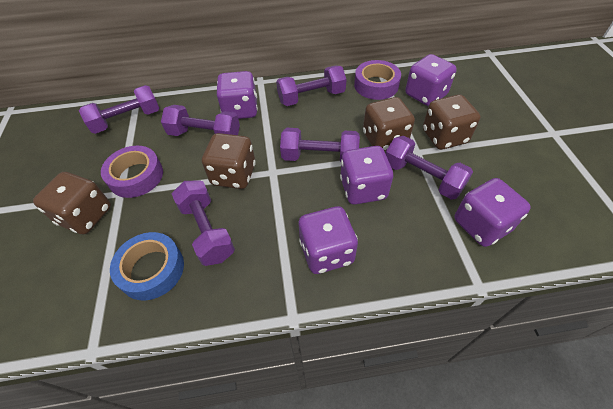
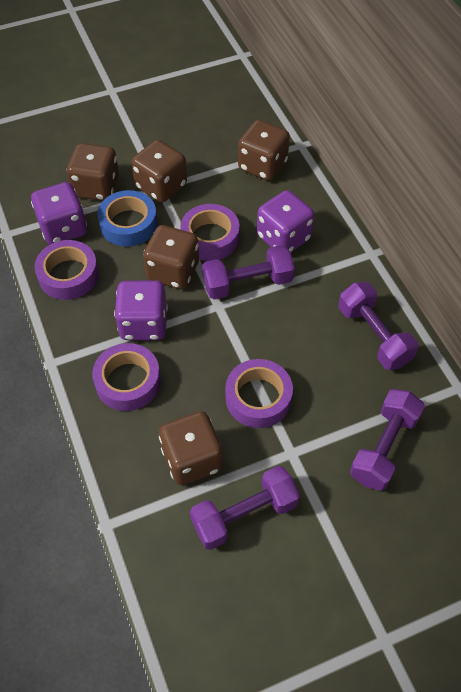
brown dice: [33,172,111,235] [202,133,256,189] [363,97,415,151] [423,95,480,150] = 4 -> [67,143,119,201] [132,140,187,203] [143,225,199,289] [159,411,223,485] [238,120,290,181] = 5
purple dice: [217,71,258,119] [299,206,358,274] [340,146,393,205] [405,54,457,106] [454,178,531,247] = 5 -> [31,182,87,244] [114,281,168,340] [257,190,315,252] = 3
purple dumbbell: [79,85,159,134] [161,105,240,136] [172,181,235,266] [276,66,346,106] [280,128,360,162] [386,136,473,200] = 6 -> [190,466,300,550] [202,245,295,299] [338,282,418,370] [350,389,425,491] = 4
purple tape: [101,146,163,198] [354,60,401,100] = 2 -> [35,240,99,300] [92,343,161,411] [180,204,240,261] [225,359,293,428] = 4

